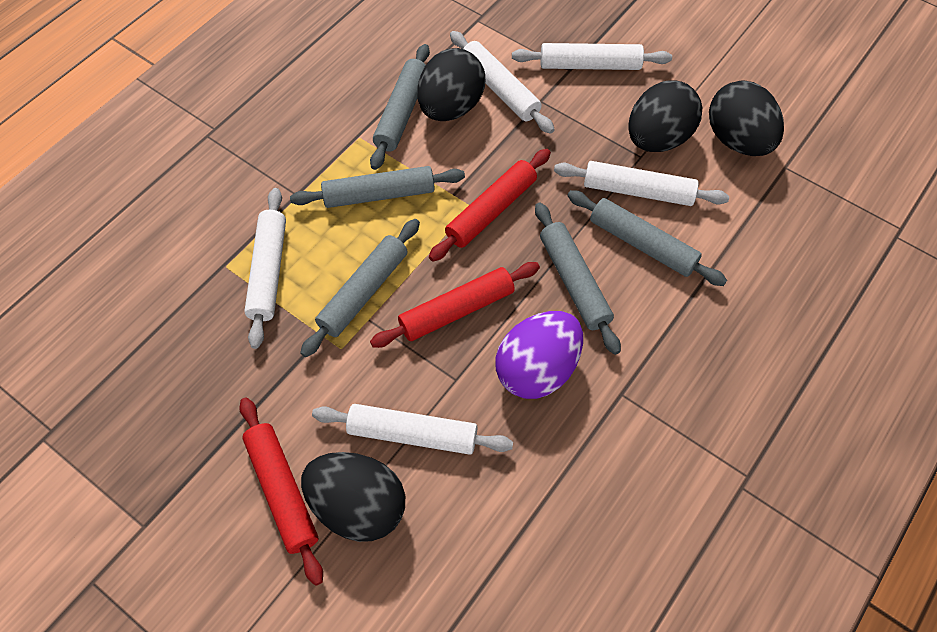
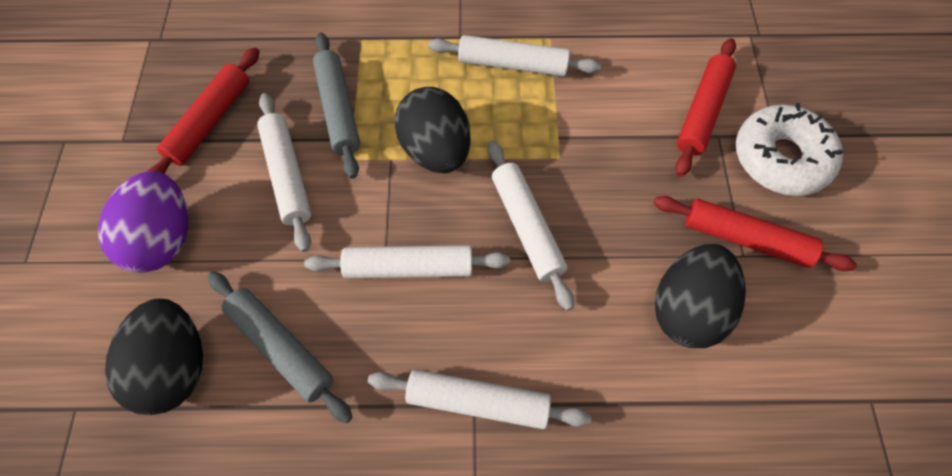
black egg: [301,452,405,542] [417,48,485,121] [628,80,702,152] [709,80,784,156] = 4 -> [105,299,203,415] [394,87,471,173] [655,244,746,348] = 3
grey rolling pin: [290,166,465,208] [300,219,420,357] [370,44,430,170] [535,202,621,355] [567,190,727,286] = 5 -> [208,272,352,423] [313,33,360,179] = 2
white donut: none = 0 -> [736,103,843,196] = 1

